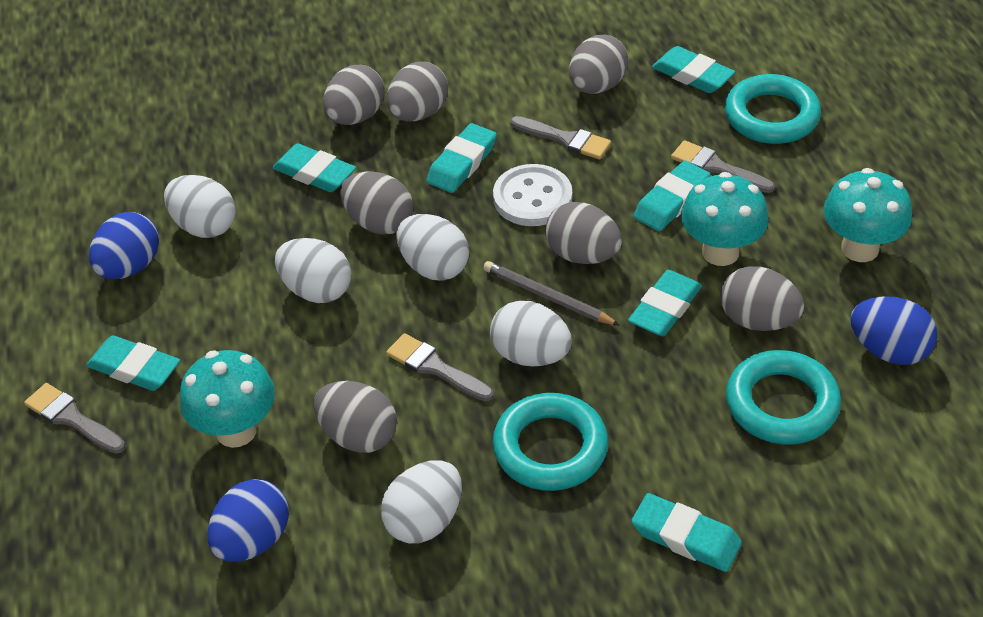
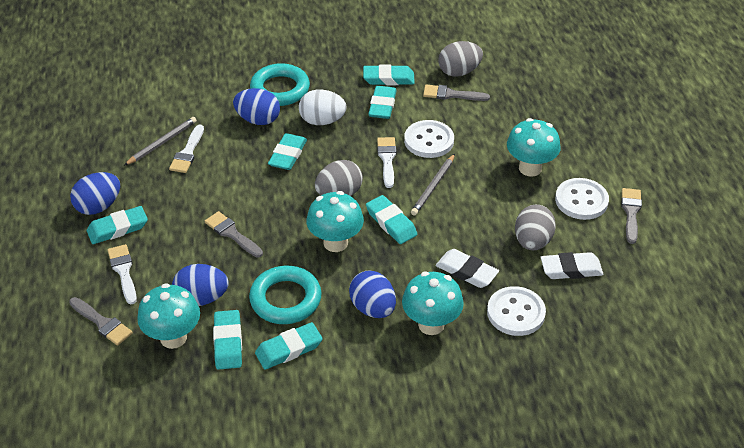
blue egg: [89,212,159,279] [207,479,289,562] [850,296,937,365] = 3 -> [70,172,120,215] [172,264,229,306] [233,88,280,125] [349,270,396,318] = 4
grey egg: [314,381,397,453] [323,65,385,125] [340,172,413,234] [386,62,448,121] [545,202,622,264] [569,35,628,94] [720,266,804,331] = 7 -> [315,160,363,196] [438,41,483,77] [515,205,556,250] = 3
grey pencil: [483,261,620,326] = 1 -> [124,117,197,166] [411,154,455,216] = 2
turquoise mushroom: [180,350,275,448] [681,172,768,266] [823,168,912,262] = 3 -> [137,283,200,349] [306,191,364,252] [402,271,464,335] [507,118,560,177] = 4
turquoise ring: [492,393,608,491] [725,74,821,144] [726,350,841,444] = 3 -> [249,266,322,324] [250,63,310,106] = 2
white brush: none = 0 -> [108,244,137,304] [169,125,204,173] [377,137,396,188] = 3
white button: [493,164,572,226] = 1 -> [404,120,454,158] [487,286,546,336] [555,178,609,220] = 3
white egg: [164,175,236,238] [275,238,351,303] [381,460,462,543] [396,214,469,281] [490,301,572,367] = 5 -> [299,89,346,125] = 1
white eraser: none = 0 -> [435,249,499,288] [541,252,604,279] = 2

